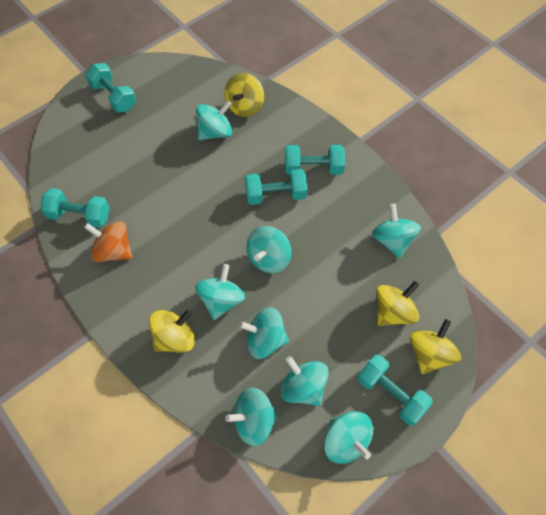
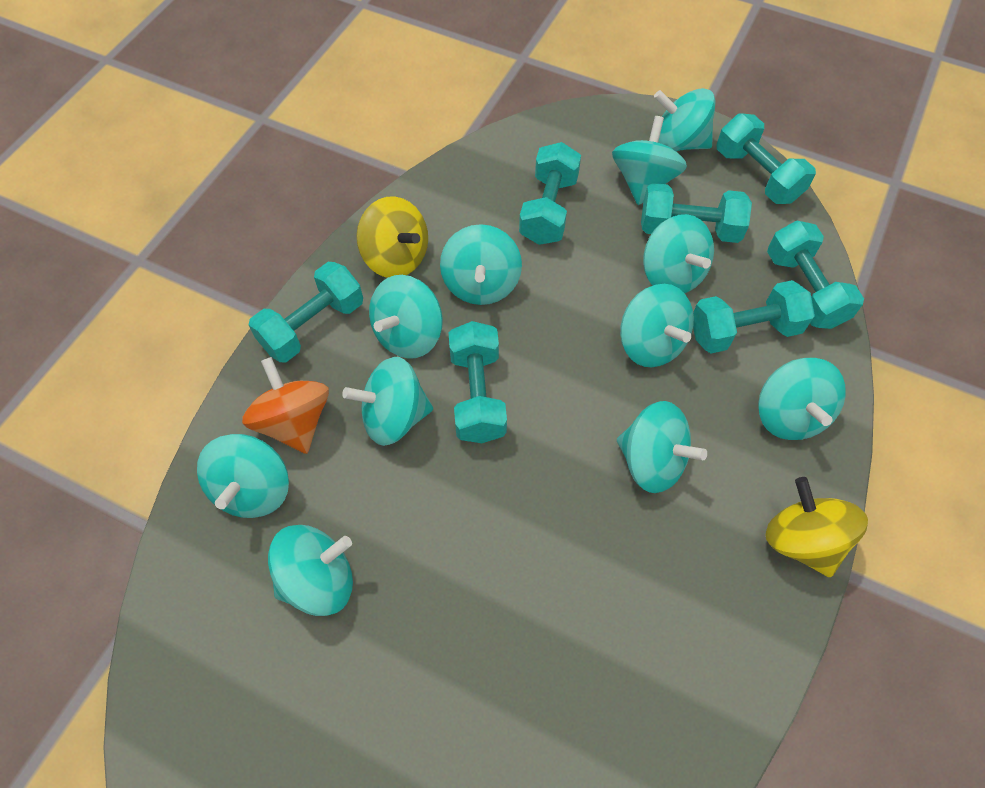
turquoise dumbbell: [40,188,110,228] [85,63,136,113] [245,169,308,205] [285,145,345,175] [357,355,433,426] = 5 -> [249,262,363,362] [449,321,507,443] [519,142,581,245] [641,183,752,243] [693,280,815,354] [717,113,816,204] [767,220,864,329] = 7
turquoise spinning top: [195,264,245,320] [196,100,232,140] [225,388,279,446] [239,307,289,359] [247,226,291,273] [280,356,329,406] [324,411,373,464] [372,204,421,259] = 8 -> [197,434,289,518] [268,525,353,616] [342,357,433,446] [369,275,443,359] [440,224,522,305] [612,116,687,205] [617,401,707,493] [620,284,694,367] [643,214,714,293] [654,88,716,151] [758,358,846,440] = 11
yellow spinning top: [149,309,195,353] [224,73,264,117] [376,281,419,326] [410,319,461,374] = 4 -> [356,196,428,278] [765,477,868,577] = 2

